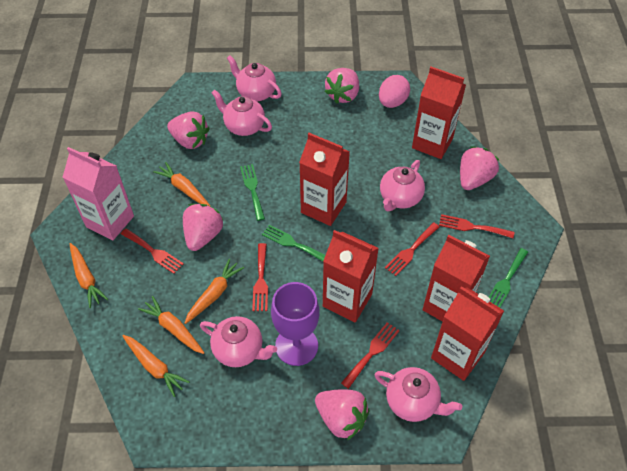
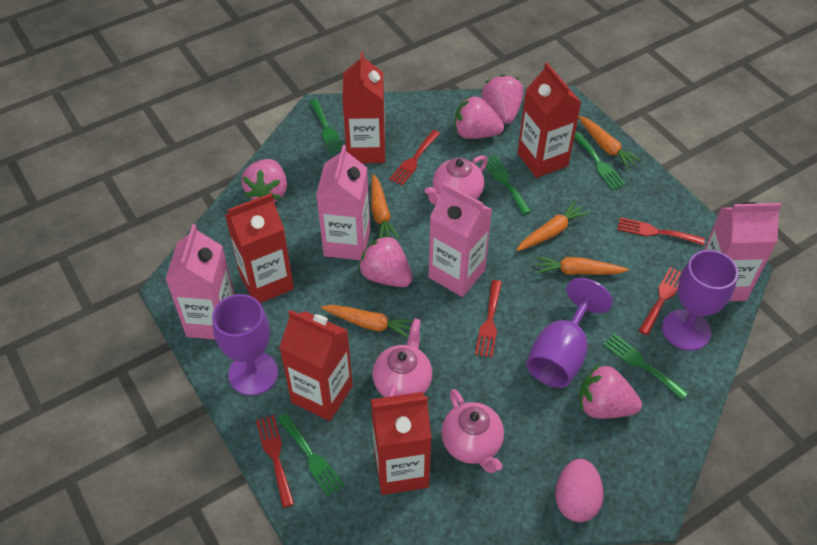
green fork: [240,164,265,221] [262,225,325,262] [489,248,528,308] = 3 -> [278,413,344,497] [309,99,343,154] [482,155,531,215] [574,132,626,190] [603,334,688,400] = 5
pink carton: [63,147,134,240] = 1 -> [166,224,235,339] [316,145,370,260] [429,183,492,297] [704,202,781,301] = 4
pink teapot: [200,316,277,367] [212,90,272,136] [227,55,282,101] [374,367,462,422] [380,160,425,211] = 5 -> [373,318,432,397] [425,155,488,205] [441,389,504,473] = 3
purple goblet: [271,282,319,366] = 1 -> [212,294,278,396] [526,278,613,388] [662,250,738,351] = 3

